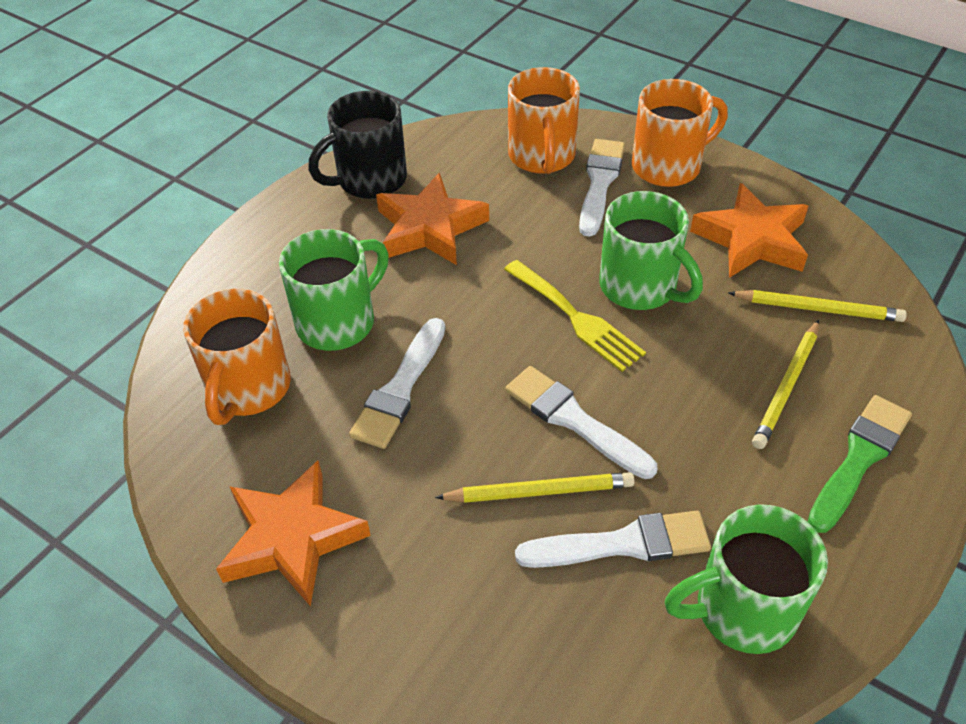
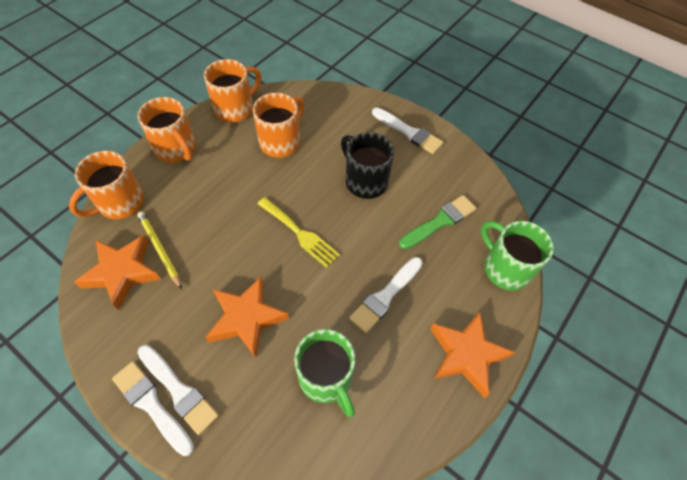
green mug: [279,229,389,351] [599,191,703,310] [665,504,828,654] = 3 -> [294,329,355,417] [481,221,554,291] = 2
orange mug: [183,289,291,425] [508,67,580,174] [632,79,728,187] = 3 -> [69,151,144,219] [138,97,196,163] [204,59,261,123] [253,93,304,158] = 4
yellow pencil: [435,472,635,503] [728,290,907,322] [752,320,819,449] = 3 -> [137,211,182,289] = 1

